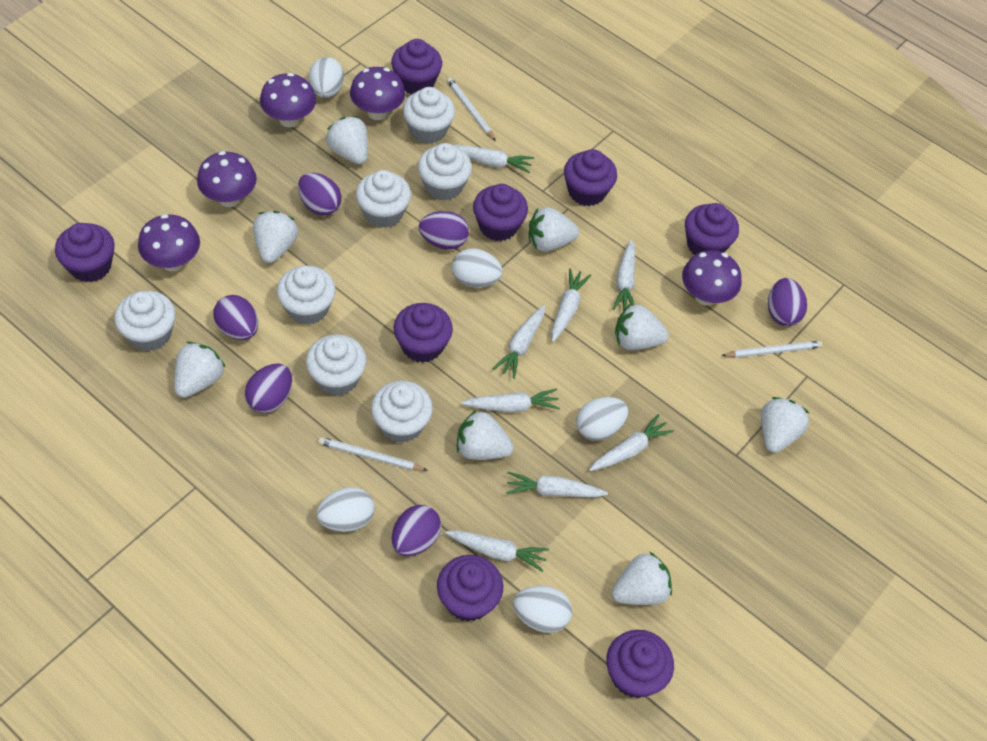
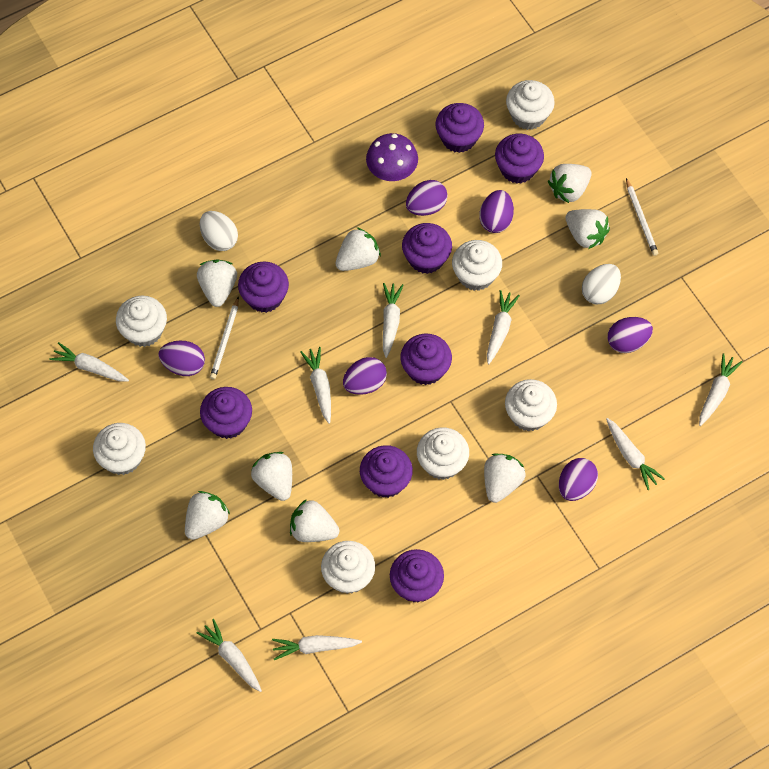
purple mushroom: [138,214,200,271] [197,151,257,207] [260,73,316,128] [350,67,405,120] [682,250,742,306] = 5 -> [366,133,418,181] = 1
white egg: [309,57,344,98] [316,487,375,532] [452,248,503,287] [513,586,572,633] [576,397,628,441] = 5 -> [200,211,238,251] [582,264,621,304] = 2
white pencil: [318,437,428,471] [447,77,496,141] [721,341,823,358] = 3 -> [210,296,239,379] [626,178,658,256] = 2

